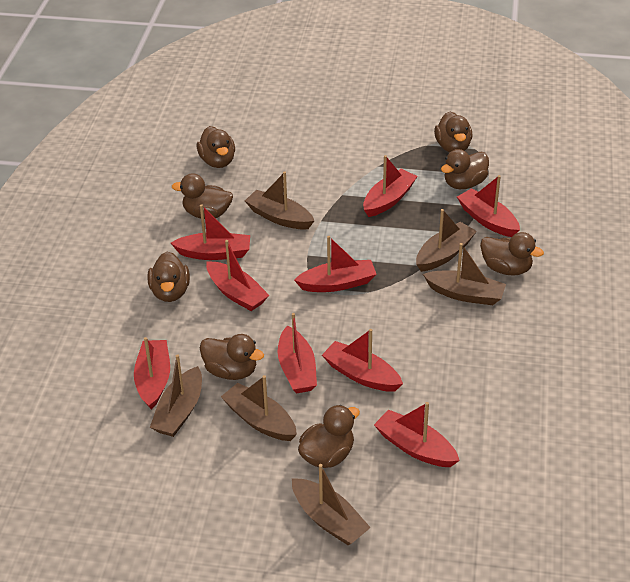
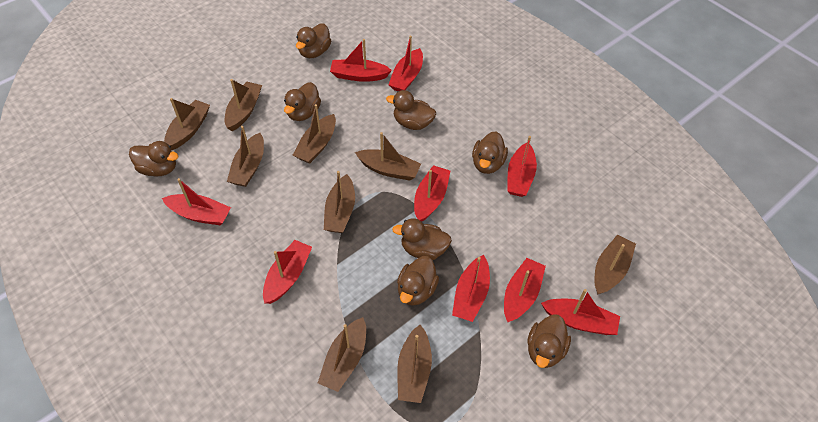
brown boat: [150,354,202,437] [221,375,297,441] [245,171,314,229] [292,464,371,545] [416,209,477,272] [423,243,506,305] = 6 -> [164,98,210,150] [225,79,262,131] [227,126,264,187] [293,104,336,164] [318,317,366,392] [324,171,355,233] [355,132,421,181] [397,325,432,403] [594,235,636,295] = 9

